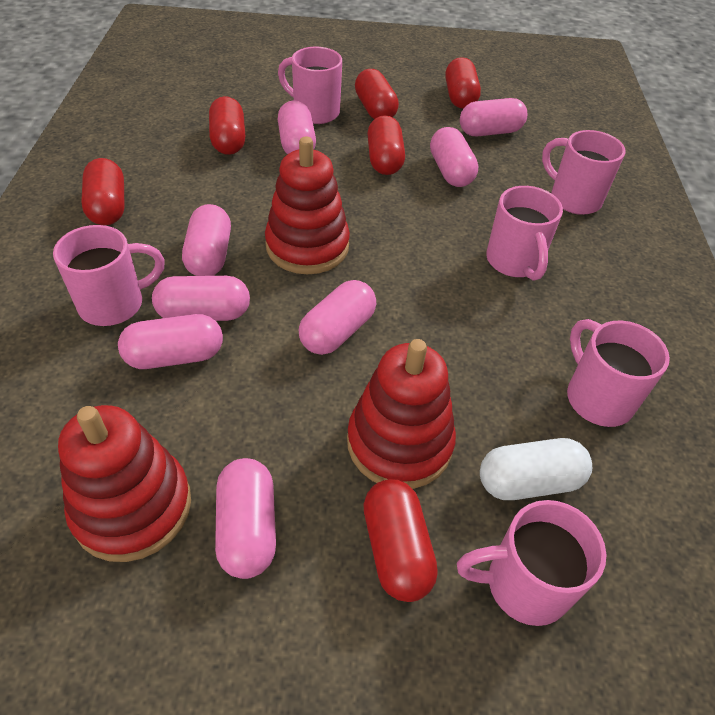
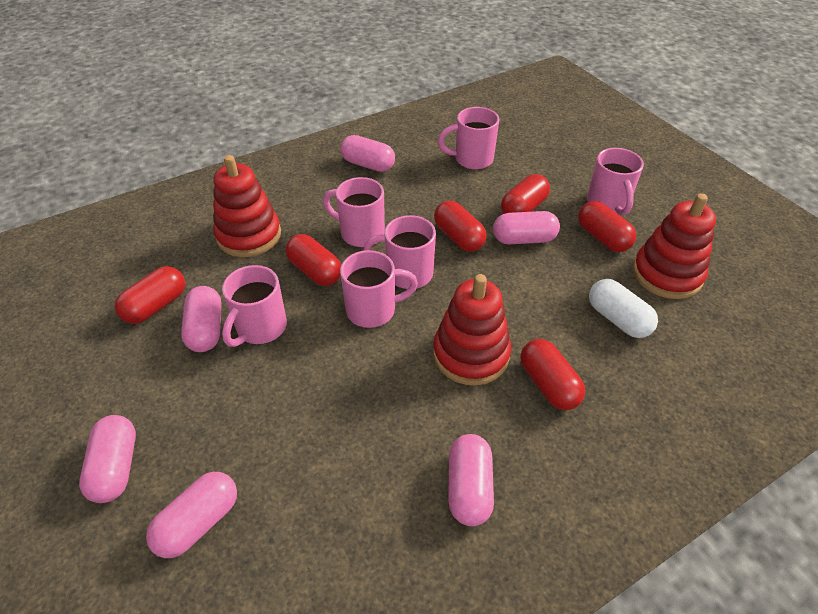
pink capsule: [118,314,223,369] [152,276,250,321] [182,204,231,276] [215,458,276,579] [278,100,316,154] [299,280,376,355] [430,127,478,187] [460,98,527,137] = 8 -> [79,415,136,503] [146,472,237,558] [181,286,222,352] [340,135,395,172] [448,434,494,526] [493,211,560,244] = 6

